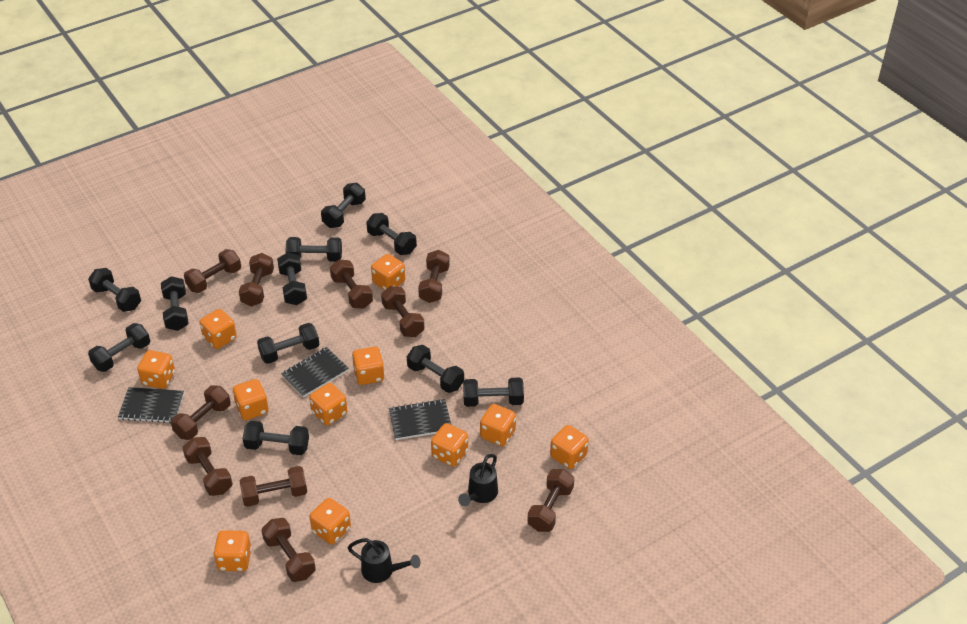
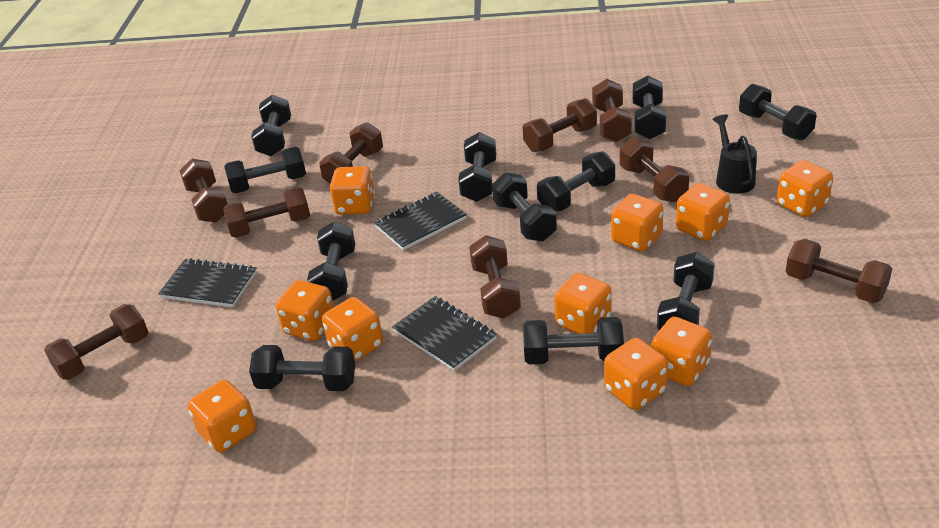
black watering can: [348,538,420,583] [458,454,498,506] = 2 -> [712,115,757,194] = 1
brown dumbbell: [171,385,231,440] [183,437,233,496] [184,249,241,293] [239,253,274,306] [239,466,307,507] [261,518,316,582] [330,259,373,309] [381,286,425,337] [418,250,450,303] [527,469,574,532] = 10 -> [44,304,148,380] [179,159,228,223] [223,187,310,238] [319,122,383,184] [469,235,521,319] [523,98,597,152] [592,79,632,142] [620,137,689,202] [786,239,892,303] = 9
orange dice: [137,350,175,389] [199,309,237,349] [213,530,252,571] [232,379,269,420] [309,383,347,425] [309,498,351,544] [352,347,385,385] [371,254,405,290] [431,423,468,467] [480,404,516,446] [550,425,589,469] = 11 -> [188,380,256,453] [276,280,334,341] [322,297,383,362] [330,166,375,215] [554,273,612,334] [604,338,668,410] [611,194,663,252] [651,317,712,386] [676,183,730,241] [777,160,833,217] = 10

